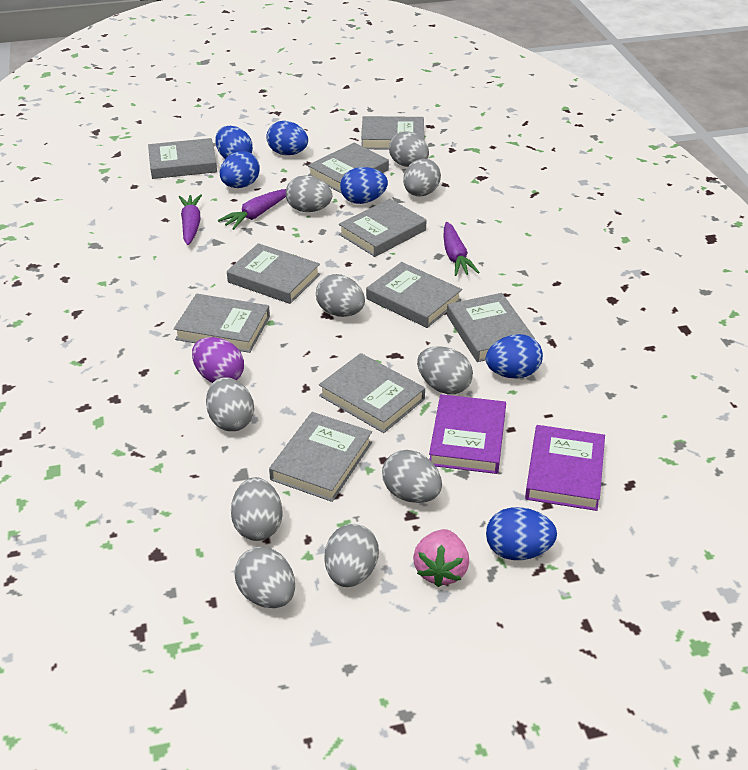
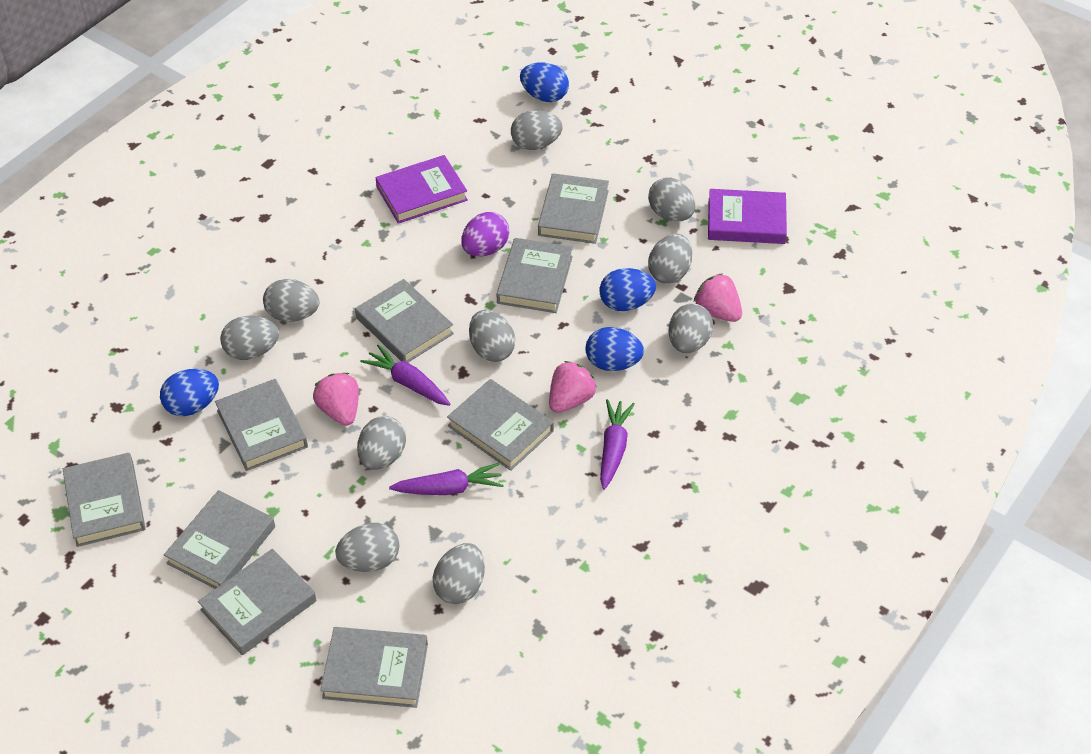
blue egg: [215,126,253,159] [220,151,260,188] [266,121,308,155] [340,167,388,204] [485,334,543,378] [486,507,557,560] = 6 -> [160,369,219,416] [520,62,569,102] [586,327,644,371] [600,268,656,311] = 4
grey book: [148,138,217,179] [174,294,270,353] [227,243,320,304] [269,412,372,502] [308,143,389,194] [319,353,425,433] [339,199,426,257] [361,116,424,150] [366,262,462,328] [447,293,535,362] = 10 -> [63,453,145,547] [164,490,275,589] [198,549,317,655] [215,379,308,471] [320,627,428,708] [355,279,454,362] [447,379,554,471] [497,238,573,313] [538,173,609,244] = 9
pink strawberry: [413,529,469,587] = 1 -> [313,373,359,426] [549,361,597,413] [694,273,742,322] = 3

